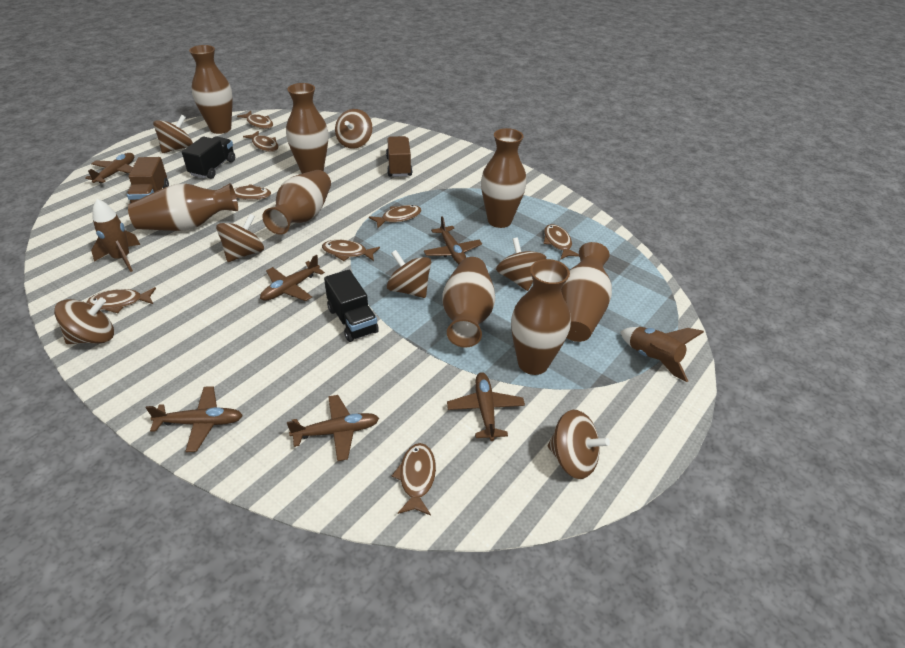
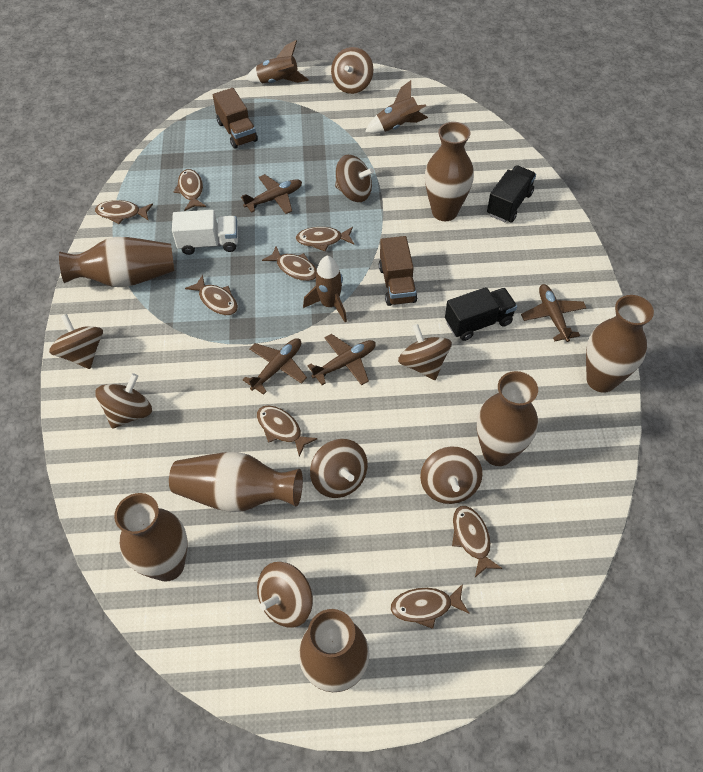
brown plane: [85,153,134,184] [146,386,243,452] [260,255,325,301] [287,395,379,461] [424,216,482,265] [447,372,525,441] = 6 -> [241,174,302,214] [243,338,307,395] [307,334,376,385] [521,284,586,342] = 4
brown rocket: [91,199,140,272] [620,327,704,382] = 2 -> [246,40,309,83] [303,256,347,322] [365,80,428,134] = 3
brown spinning top: [54,297,114,344] [153,115,193,153] [216,214,264,262] [335,109,372,149] [387,250,431,298] [496,237,546,291] [548,410,610,479] = 7 -> [49,314,103,369] [95,373,152,429] [257,562,313,628] [310,439,368,498] [331,47,373,94] [335,155,374,202] [398,324,452,380] [420,446,483,504] = 8
brown vase: [128,183,238,231] [189,45,233,134] [262,170,331,235] [286,83,328,174] [442,257,495,348] [481,128,526,228] [511,259,571,375] [561,242,612,342] = 8 -> [59,237,174,287] [114,493,188,582] [169,452,303,512] [299,609,370,692] [425,122,474,221] [477,371,538,466] [586,295,654,393] = 7
white truck: none = 0 -> [172,210,238,255] = 1

